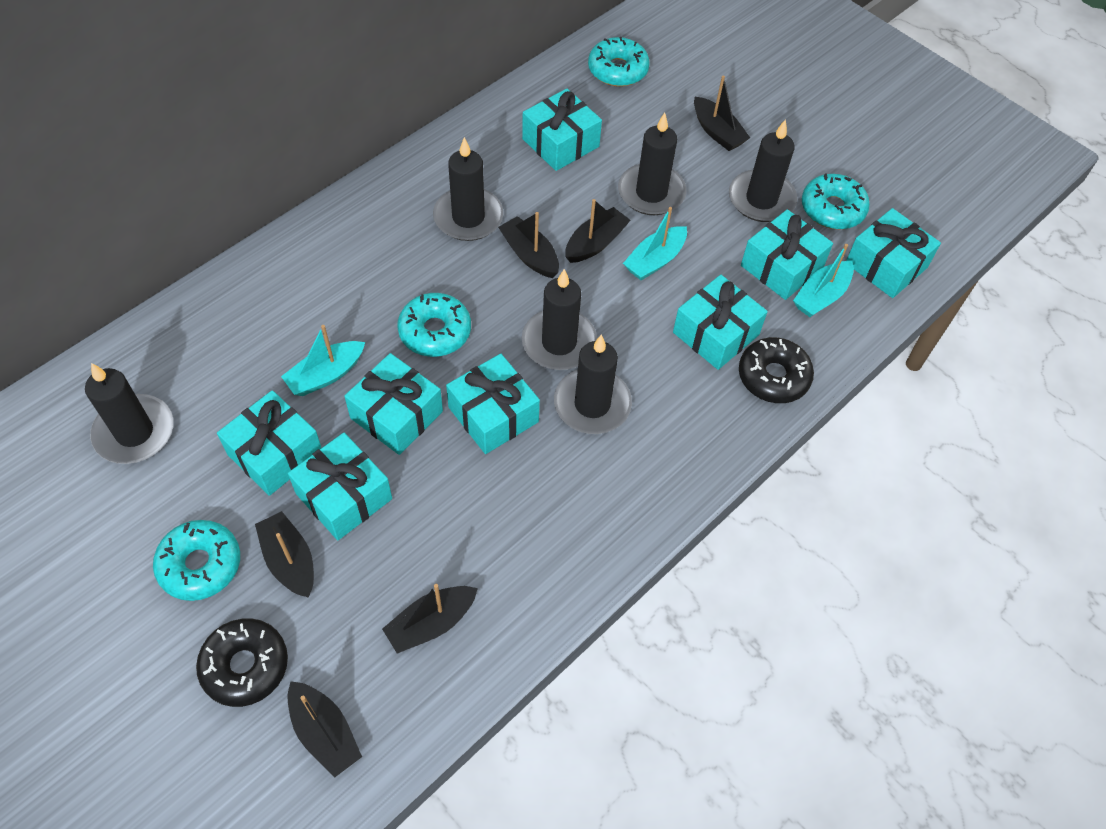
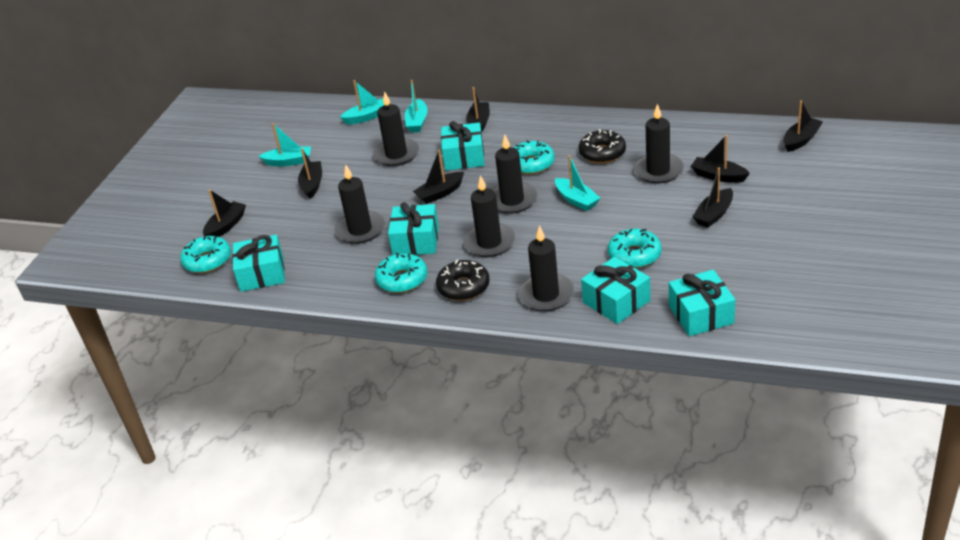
black boat: [255,511,314,598] [287,681,362,778] [382,584,478,653] [498,212,559,278] [565,199,631,263] [694,75,750,151] = 6 -> [203,189,246,237] [298,148,322,199] [413,150,464,204] [466,87,490,132] [691,135,750,183] [692,167,733,228] [783,100,823,152] = 7
turquoise boat: [281,325,365,396] [623,207,687,280] [793,244,854,317] = 3 -> [259,123,311,166] [340,80,384,124] [405,80,428,132] [555,155,600,211] = 4
turquoise gift: [217,390,321,496] [288,433,392,540] [344,353,443,455] [446,354,540,454] [522,88,602,171] [673,275,768,370] [741,209,833,300] [846,208,941,298] = 8 -> [232,235,285,292] [388,202,439,255] [441,121,485,171] [581,257,650,324] [669,270,735,336] = 5

